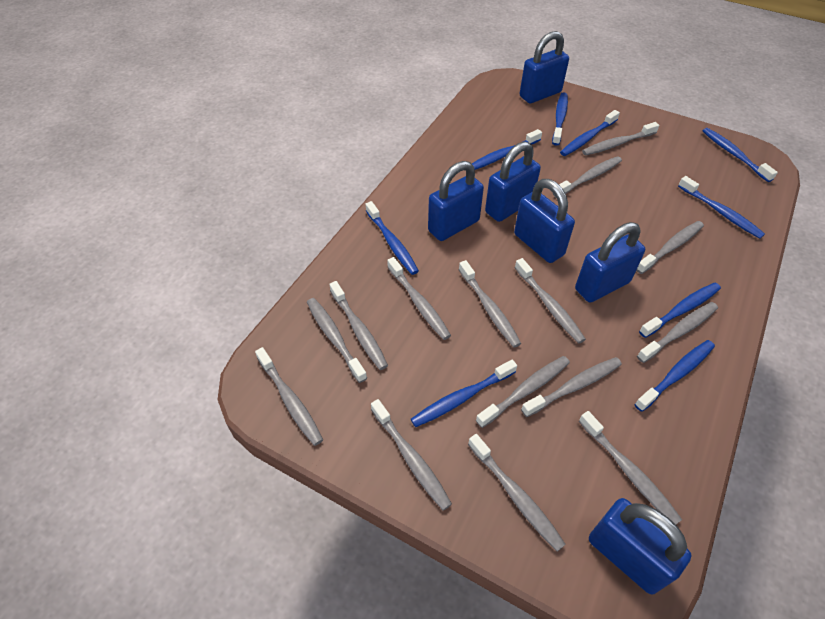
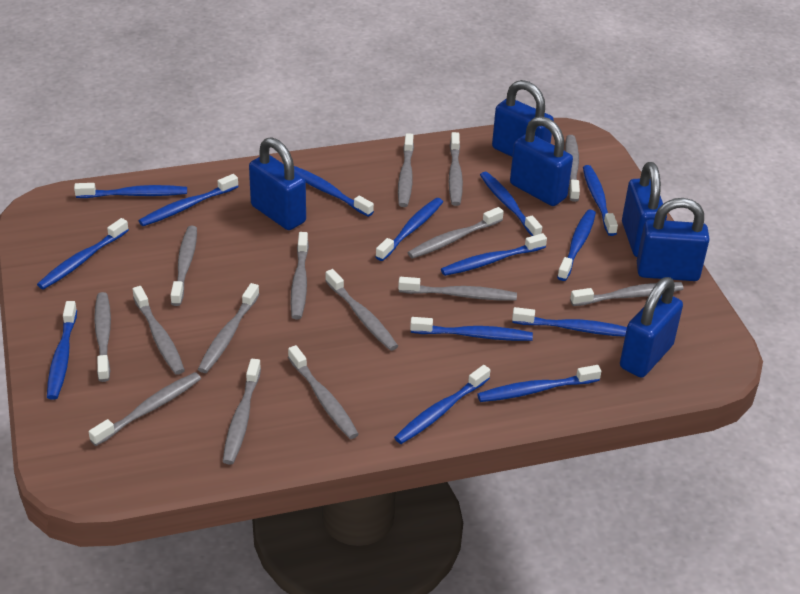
blue toothbrush: [366,201,419,275] [411,360,517,427] [472,129,542,170] [552,92,568,146] [560,110,620,156] [634,340,715,412] [639,283,721,338] [678,176,765,239] [702,128,778,182] = 9 -> [37,218,129,290] [47,301,77,400] [74,183,187,198] [139,174,239,226] [294,166,374,217] [375,198,443,261] [394,365,490,444] [410,317,533,341] [441,233,547,276] [477,365,601,402] [480,172,542,236] [512,307,627,337] [557,210,596,281] [583,165,618,236] = 14

